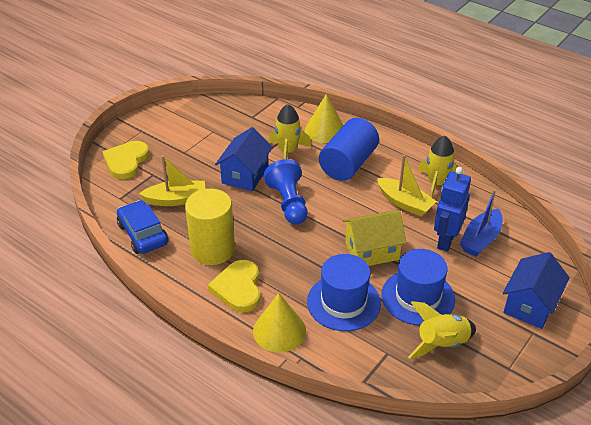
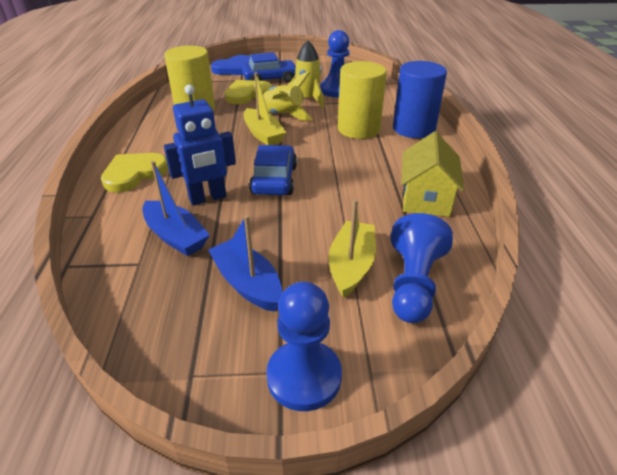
blue boat: [460,189,502,257] = 1 -> [143,161,210,256] [208,215,282,312] = 2
blue car: [117,200,168,254] = 1 -> [242,52,296,83] [249,145,297,195] = 2
blue hat: [307,254,381,331] [381,249,455,326] = 2 -> none = 0
blue heart: none = 0 -> [211,55,251,75] = 1
blue house: [215,127,273,191] [503,252,570,329] = 2 -> none = 0
blue pawn: [264,159,308,225] = 1 -> [266,282,342,411] [320,30,350,97] [390,213,453,323] = 3
yellow cone: [253,293,306,353] [305,94,343,143] = 2 -> none = 0
yellow cylinder: [185,189,235,265] = 1 -> [164,46,215,111] [338,61,387,139] = 2
yellow rocket: [269,104,312,159] [408,301,476,359] [418,136,463,198] = 3 -> [263,71,313,121] [288,41,324,108] = 2

